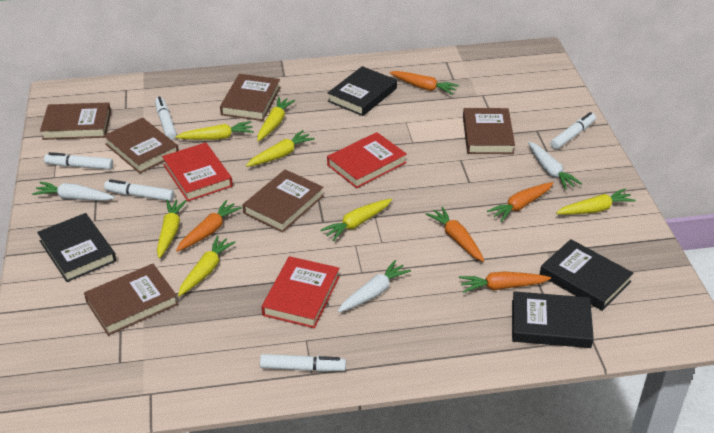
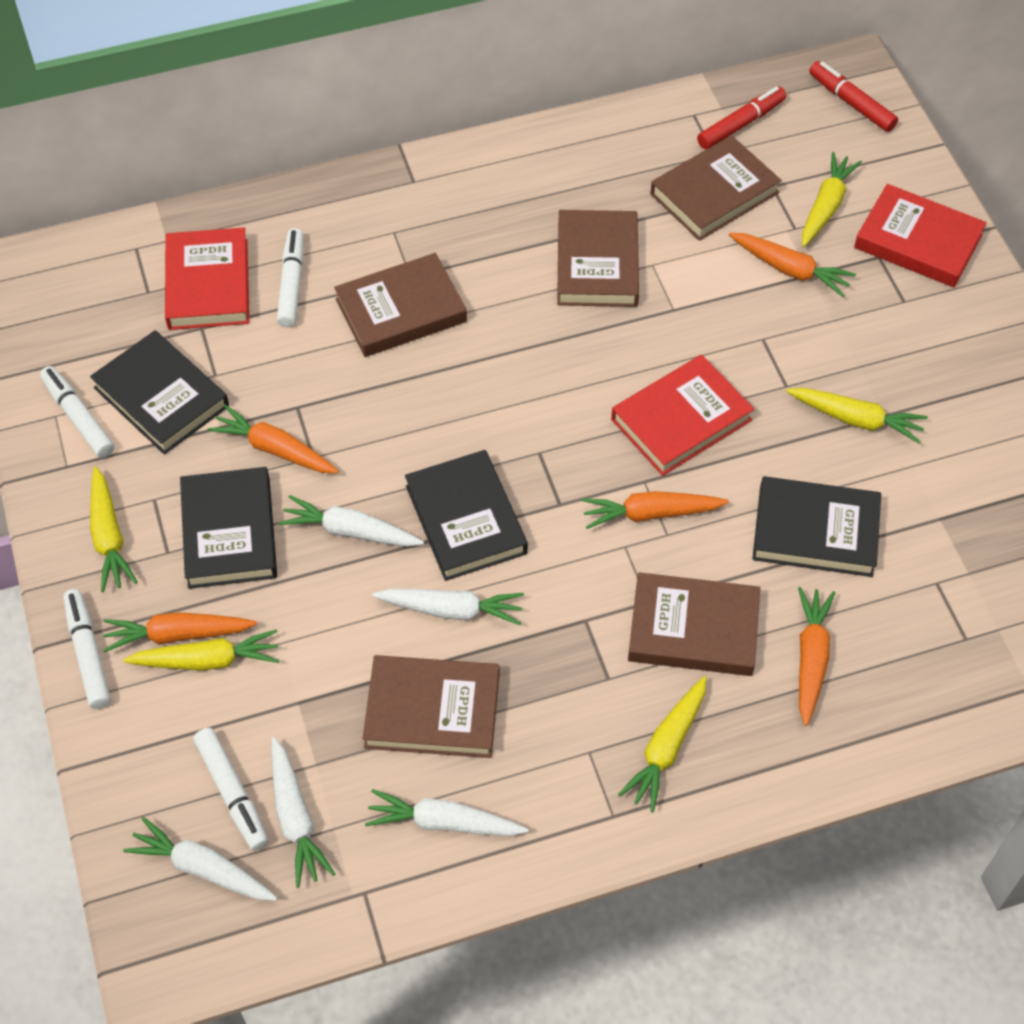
brown book: [40,103,111,140] [84,264,178,336] [104,118,179,174] [220,74,281,121] [243,170,324,233] [463,108,515,154] = 6 -> [334,253,467,357] [363,655,499,758] [557,210,639,307] [628,572,760,676] [650,135,782,241] = 5
red marker: none = 0 -> [697,86,786,149] [809,61,898,132] = 2
white carrot: [32,182,115,201] [338,260,411,312] [528,142,582,190] = 3 -> [123,817,278,901] [271,737,335,888] [278,495,424,547] [365,789,529,836] [372,589,524,625] = 5
white marker: [44,152,113,170] [104,179,174,201] [155,97,177,140] [260,354,346,372] [551,112,596,149] = 5 -> [40,366,114,458] [63,589,111,709] [193,728,268,851] [277,228,303,327] = 4
yellow carrot: [157,199,187,258] [175,121,254,140] [178,236,236,296] [246,130,315,167] [257,97,295,141] [320,199,392,241] [556,189,636,215] = 7 -> [90,466,138,592] [123,629,279,671] [618,676,707,812] [786,388,928,444] [802,152,862,247] = 5

